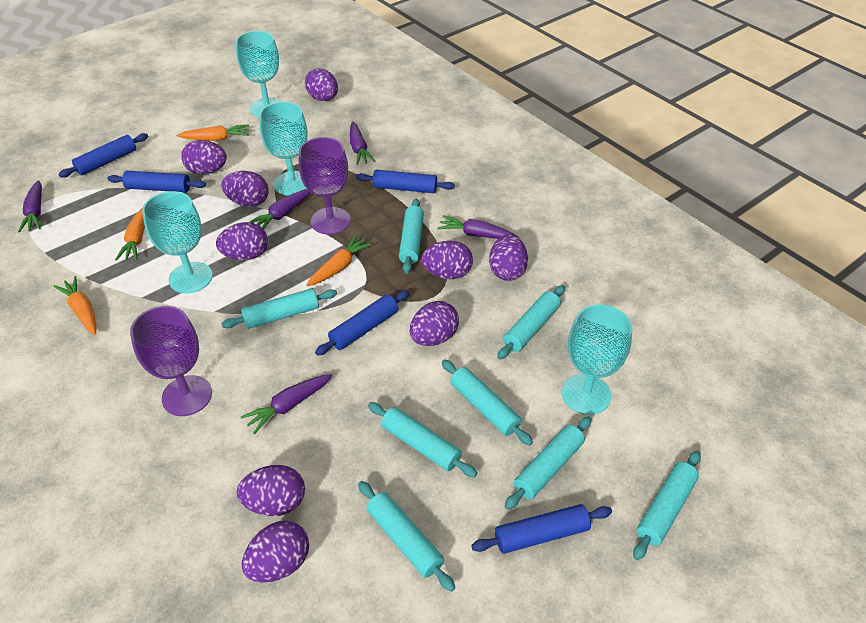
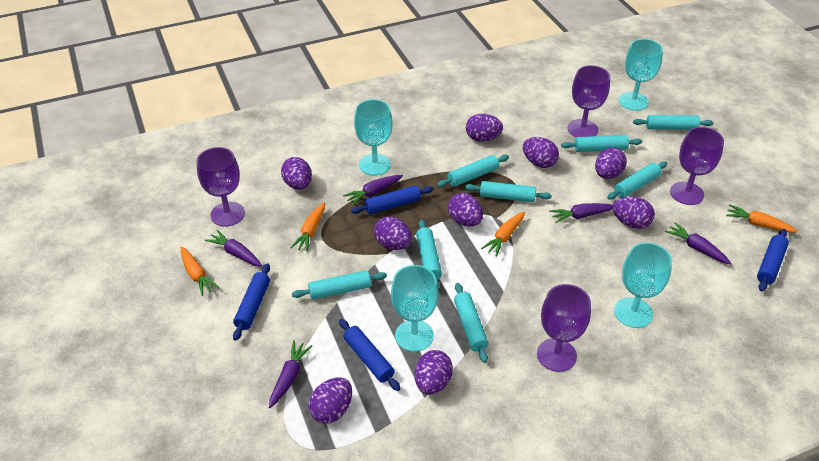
blue rolling pin: [58,133,148,178] [107,171,206,192] [315,290,410,356] [356,170,455,193] [471,504,612,554] = 5 -> [233,263,270,341] [339,319,400,391] [351,185,434,214] [757,229,789,292] = 4
purple goblet: [130,306,212,416] [298,137,351,235] = 2 -> [197,147,245,227] [537,284,591,372] [568,65,610,137] [670,127,724,205] = 4

